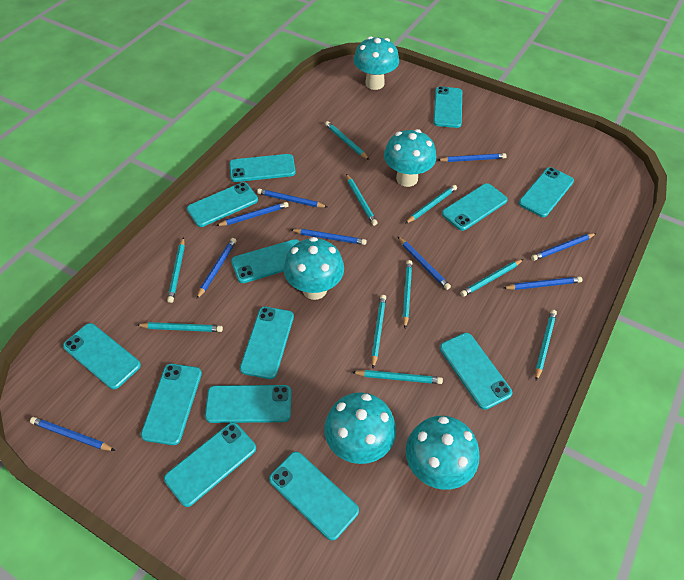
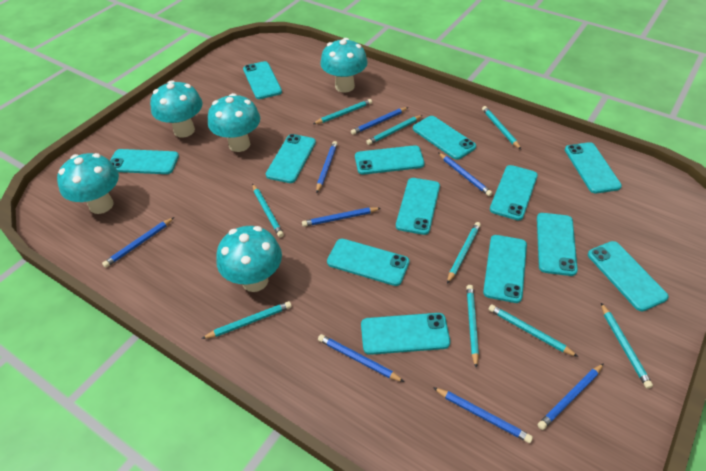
blue pencil: [30,417,115,451] [197,238,236,299] [216,202,289,226] [257,189,327,207] [291,229,367,245] [398,237,451,290] [438,153,507,162] [504,276,582,290] [531,233,596,261] = 9 -> [102,217,174,268] [302,207,381,227] [316,141,338,193] [318,334,404,382] [351,107,408,135] [433,387,533,443] [438,152,493,196] [538,363,604,430] = 8
turquoise pencil: [137,322,223,332] [167,237,185,303] [325,121,369,160] [346,174,378,226] [352,370,443,384] [371,295,386,368] [402,260,412,328] [405,185,457,224] [460,259,523,297] [535,310,557,381] = 10 -> [201,301,292,339] [252,184,284,237] [313,99,372,124] [366,115,423,145] [447,222,481,284] [466,285,479,368] [482,106,521,149] [488,304,578,357] [601,303,653,389] = 9

